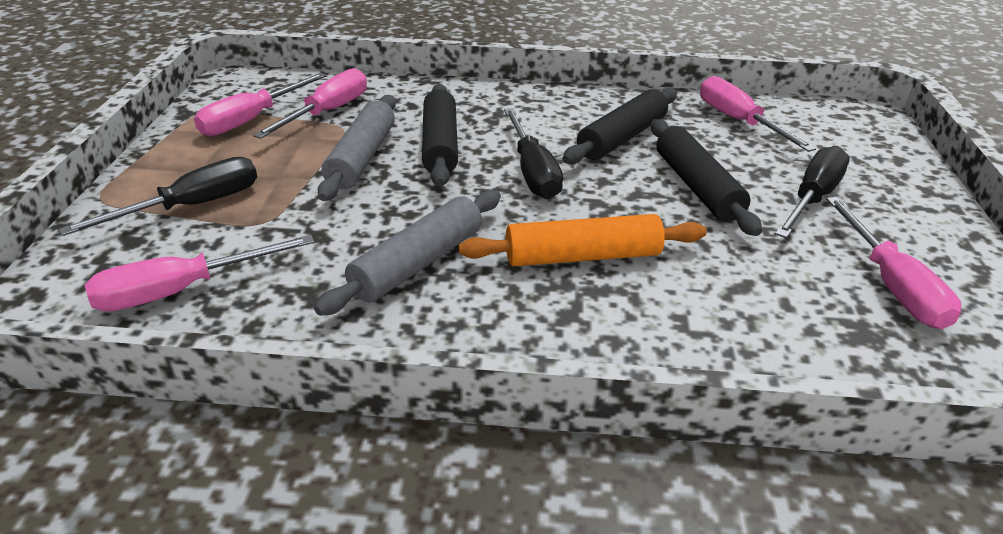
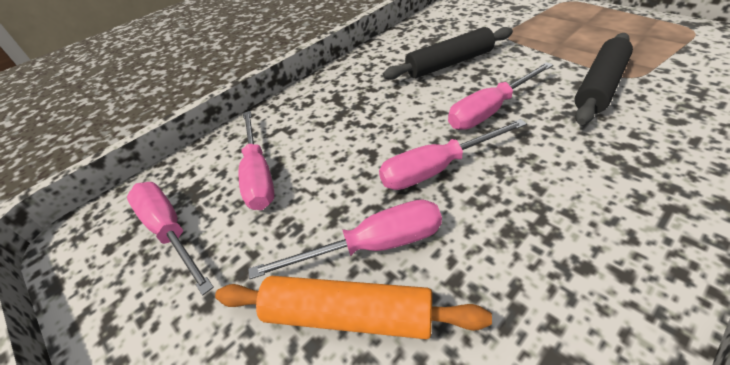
black rolling pin: [422,84,458,186] [563,88,677,164] [651,119,762,236] = 3 -> [383,27,513,80] [574,33,633,125] = 2
black screwdriver: [58,157,257,236] [504,108,563,199] [775,146,850,238] = 3 -> none = 0
grey rolling pin: [314,190,501,316] [318,95,396,201] = 2 -> none = 0

